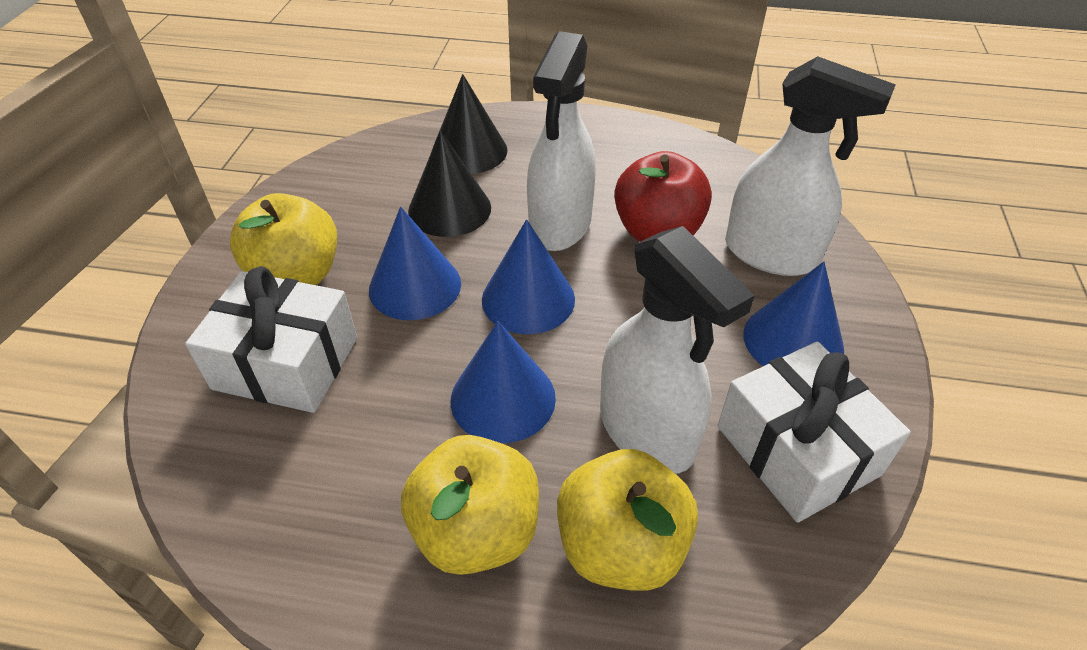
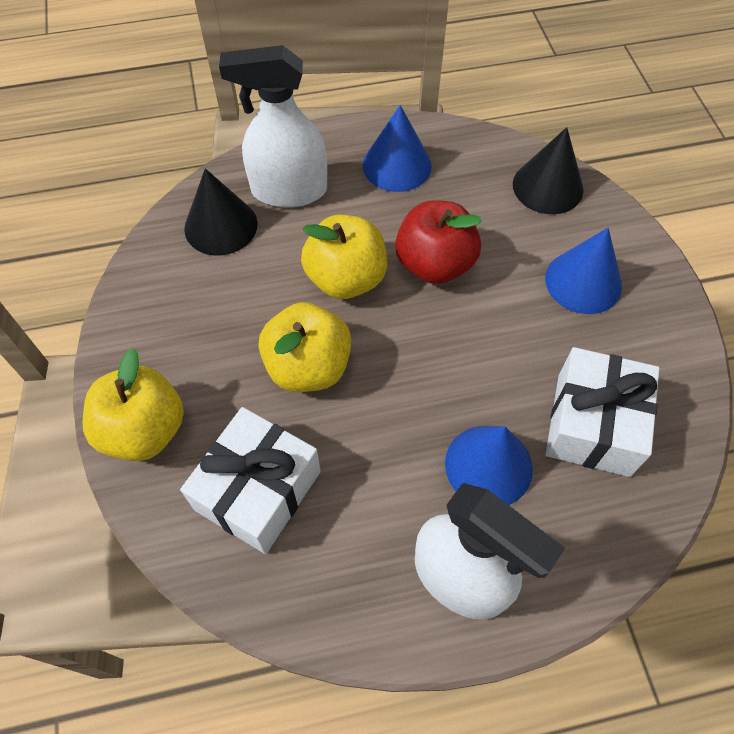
blue cone: [369,207,461,320] [451,321,556,443] [482,219,575,334] [744,262,844,366] = 4 -> [363,105,432,192] [445,426,533,505] [545,228,622,314] = 3
white spray bottle: [527,31,596,251] [600,226,755,474] [725,56,896,276] = 3 -> [219,45,327,208] [415,483,565,620] = 2

